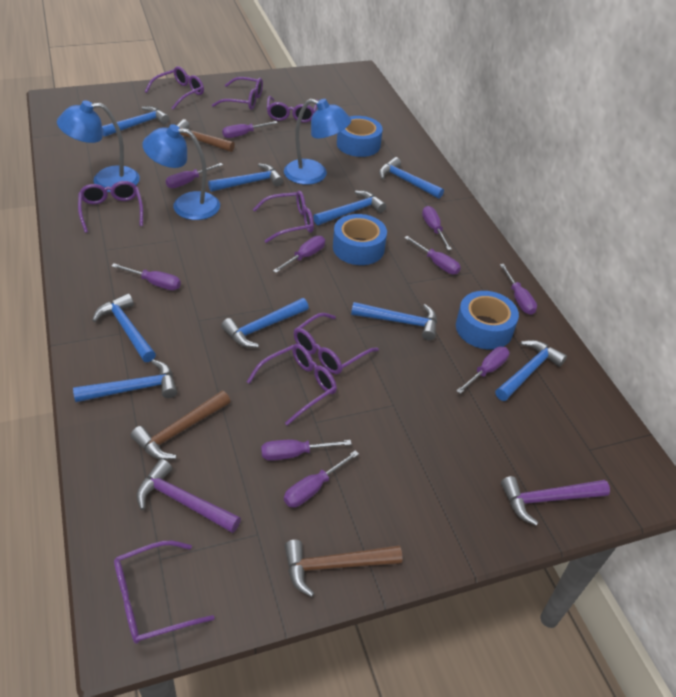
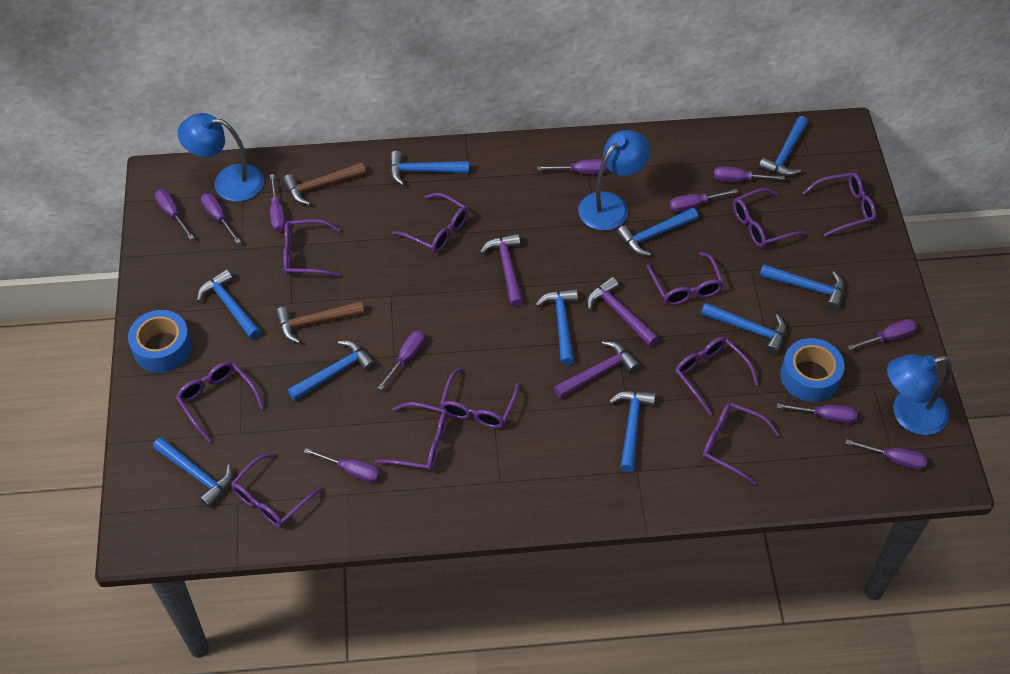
blue hammer: [73,360,177,402] [92,293,156,362] [102,106,169,137] [208,163,283,192] [221,298,309,348] [313,190,386,225] [351,302,437,340] [379,157,444,199] [495,340,567,401] = 9 -> [153,437,233,508] [197,269,261,339] [288,341,375,401] [390,151,469,185] [535,289,578,365] [609,391,655,472] [617,208,698,256] [701,303,786,354] [759,116,808,176] [759,264,844,310] = 10
blue tape: [333,214,387,265] [337,116,383,157] [456,291,519,349] = 3 -> [128,310,192,373] [780,338,845,402] = 2
brown hammer: [131,391,231,460] [177,119,235,152] [285,540,403,597] = 3 -> [275,301,364,343] [283,162,366,205] = 2
purple glasses: [78,181,143,233] [114,541,215,644] [145,66,204,110] [212,77,263,110] [247,344,337,426] [253,191,314,243] [267,96,318,123] [294,313,379,374] = 8 -> [176,361,264,442] [231,453,322,527] [283,219,341,277] [375,402,448,471] [392,193,468,253] [440,367,520,428] [646,252,724,305] [675,337,759,415] [702,402,780,485] [733,188,806,247] [803,172,876,237] = 11
purple hammer: [136,459,241,533] [501,476,610,526] = 2 -> [480,234,523,307] [553,341,640,398] [587,277,659,346] = 3
purple screwdriver: [112,263,181,290] [166,163,223,188] [222,121,278,138] [261,440,352,461] [273,236,325,273] [284,450,359,508] [404,236,461,274] [422,206,452,250] [456,346,509,394] [500,264,537,315] = 10 -> [155,189,194,240] [201,193,241,244] [270,174,286,232] [304,448,380,483] [378,330,425,390] [537,159,608,174] [669,189,738,212] [714,166,785,182] [777,403,857,423] [845,439,927,470] [847,319,917,350] = 11

